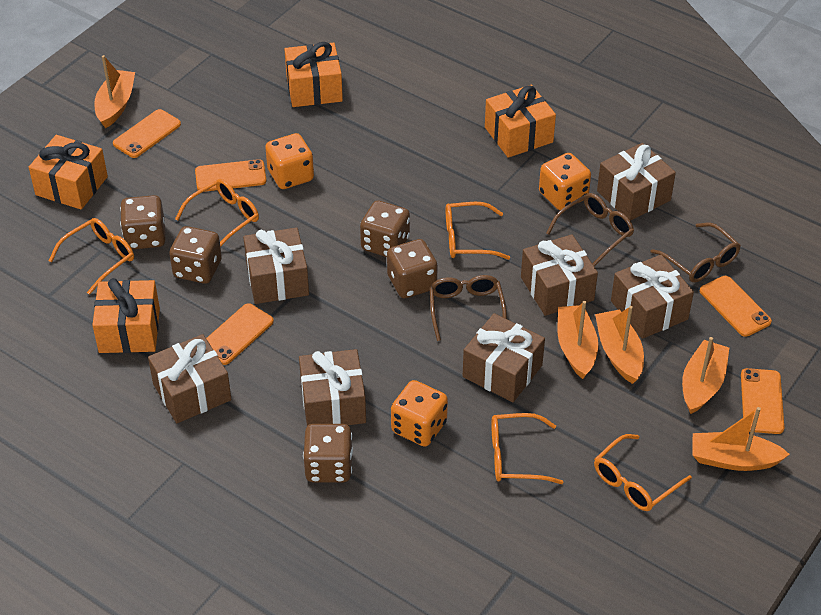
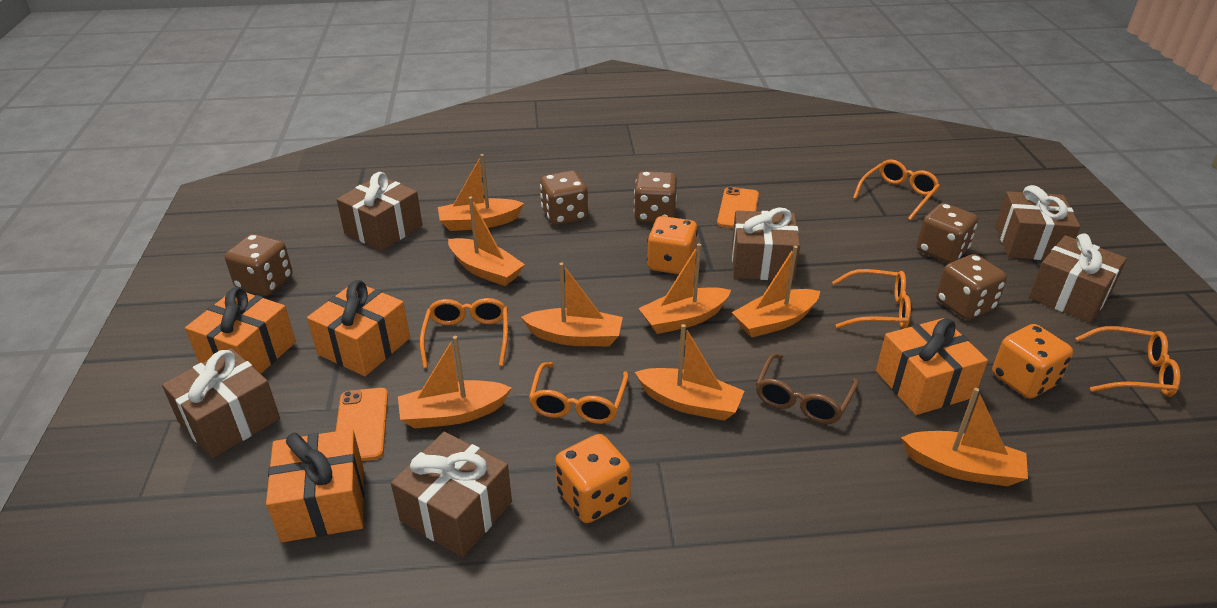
brown gift: [148,334,231,423] [243,227,309,304] [299,349,366,426] [463,313,545,402] [521,234,598,316] [597,143,676,221] [611,255,694,339] = 7 -> [162,348,280,458] [337,172,422,251] [391,432,512,557] [732,208,800,281] [995,185,1080,260] [1029,234,1127,323] = 6
brown glasses: [429,275,507,341] [546,193,634,266] [651,223,741,283] = 3 -> [756,353,859,424] = 1
orange boat: [94,55,135,128] [558,301,598,379] [595,306,644,384] [682,337,729,414] [692,407,790,471] = 5 -> [398,336,511,429] [438,154,524,231] [448,197,525,286] [521,262,623,346] [635,324,744,421] [638,243,731,334] [732,246,820,338] [901,388,1028,486] = 8
orange phone: [113,109,181,158] [195,159,267,192] [206,303,274,365] [700,276,772,337] [741,368,784,434] = 5 -> [336,388,388,461] [717,187,759,228] = 2

